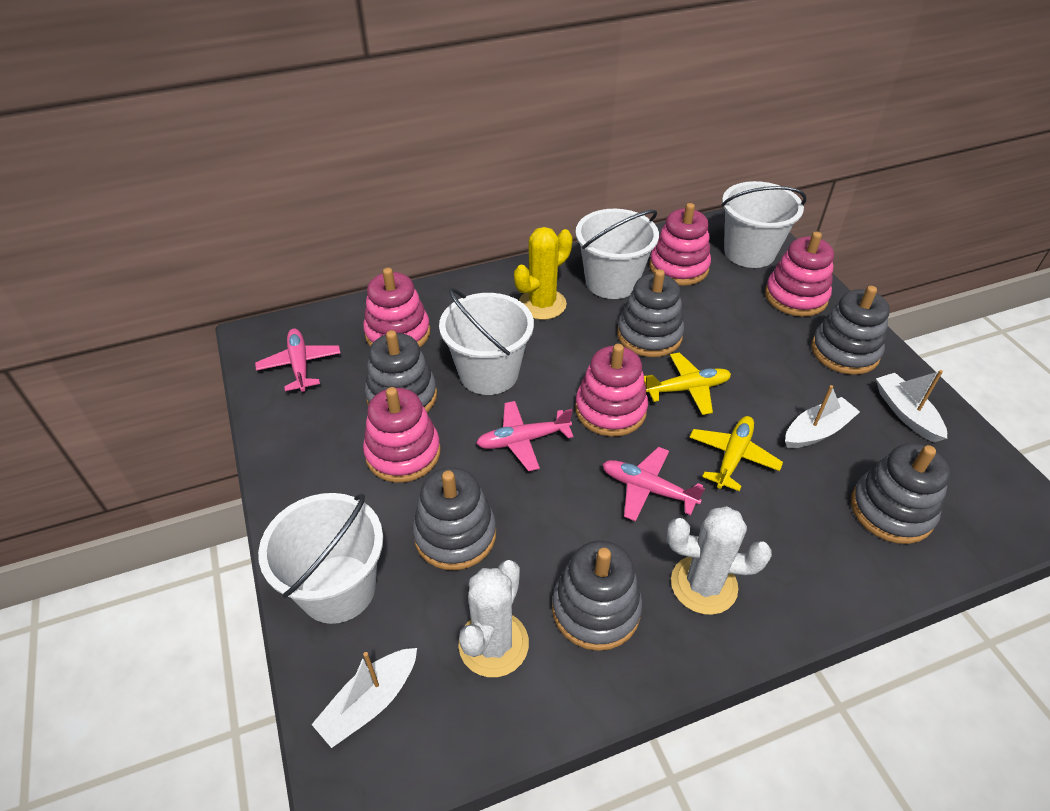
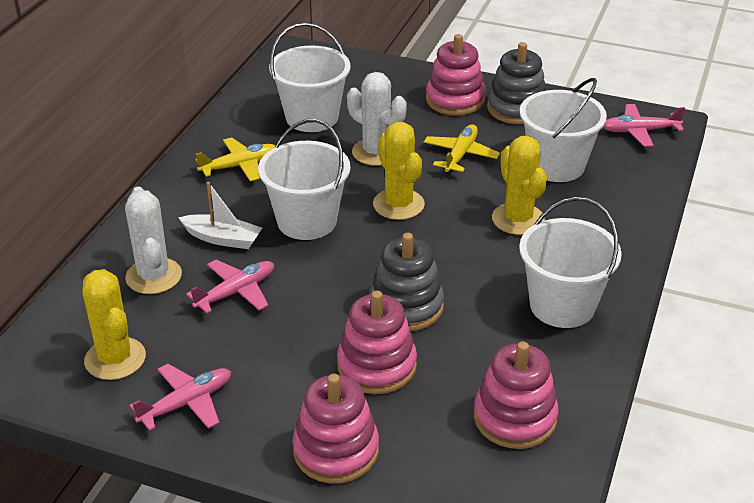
grey stacking toy: [365,330,437,412] [413,467,496,570] [552,541,643,651] [617,269,684,357] [811,286,890,375] [851,443,950,544] = 6 -> [369,233,444,331] [487,42,546,124] = 2
pink stacking toy: [363,268,430,347] [363,387,441,483] [575,344,648,437] [649,203,711,286] [765,232,834,317] = 5 -> [293,374,379,483] [337,291,417,394] [426,34,486,115] [474,341,559,449] = 4
white boat: [311,648,417,748] [785,385,860,448] [876,370,947,442] = 3 -> [178,182,262,249] = 1
yellow cactus: [514,227,573,320] = 1 -> [83,269,146,380] [373,122,425,220] [492,136,547,235] = 3

